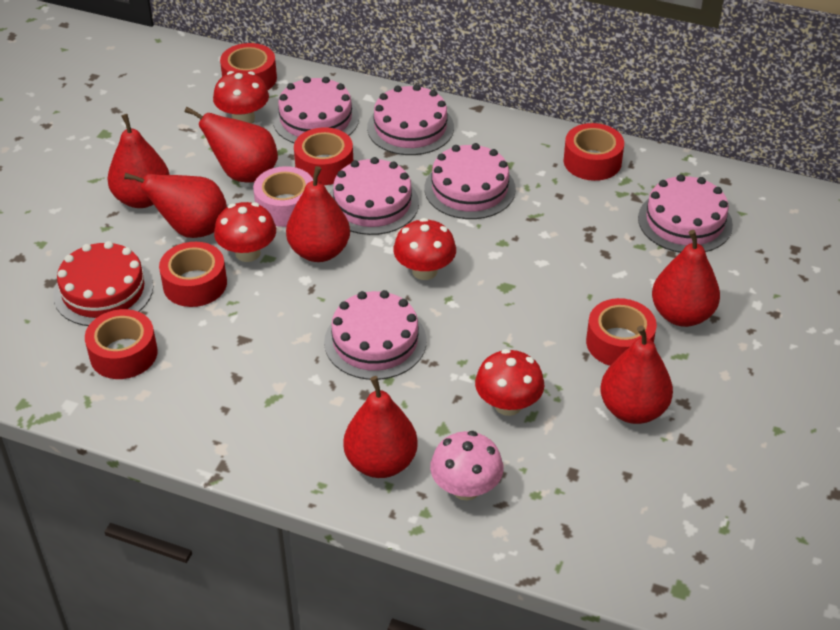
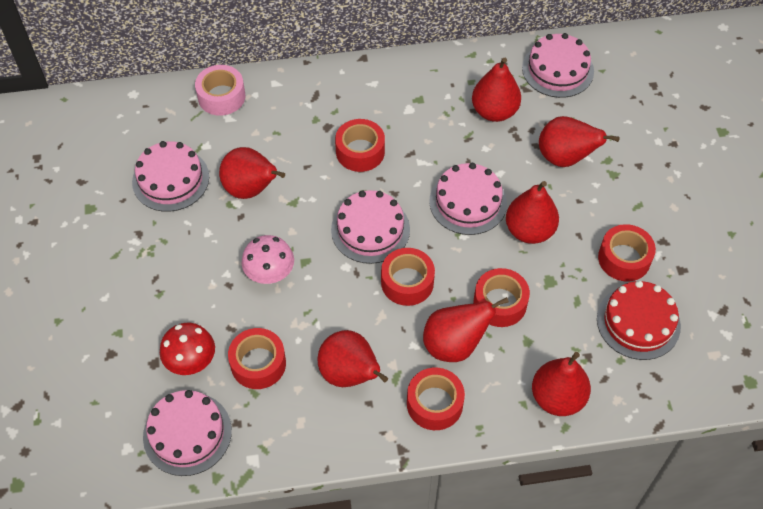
pink cake: [273,77,359,143] [324,290,427,380] [330,157,419,235] [367,84,454,155] [425,143,516,219] [638,174,733,253] = 6 -> [132,141,209,212] [143,390,232,476] [331,190,410,264] [429,163,507,235] [522,33,594,98] = 5
red mushroom: [213,71,269,123] [214,202,276,262] [393,218,456,280] [475,349,545,416] = 4 -> [160,323,215,375] = 1

